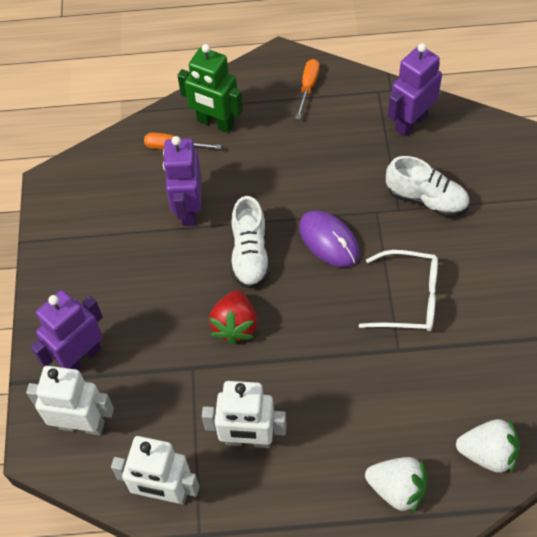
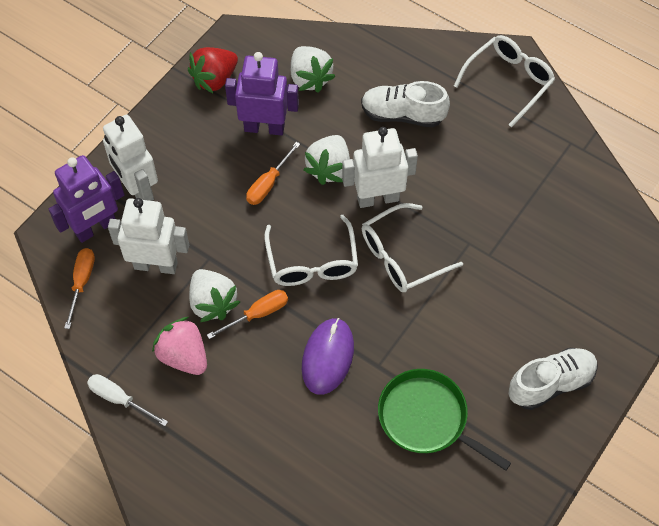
green pan: none = 0 -> [378,369,511,471] = 1
green robot: [177,44,243,133] = 1 -> none = 0
orange screwdriver: [144,133,221,150] [295,59,320,119] = 2 -> [64,248,95,329] [207,290,288,339] [246,142,300,205] = 3
pink strawberry: none = 0 -> [152,317,207,375] = 1
purple robot: [31,290,103,370] [163,136,201,226] [388,43,442,137] = 3 -> [49,155,125,243] [225,52,299,135] = 2
white glasses: [359,250,438,331] = 1 -> [264,215,358,286] [362,203,463,292] [454,35,555,127] = 3
white screwdriver: none = 0 -> [87,374,168,426] = 1
white strawberry: [365,457,427,514] [456,419,520,474] = 2 -> [189,269,240,322] [291,46,336,93] [303,135,350,185] = 3

